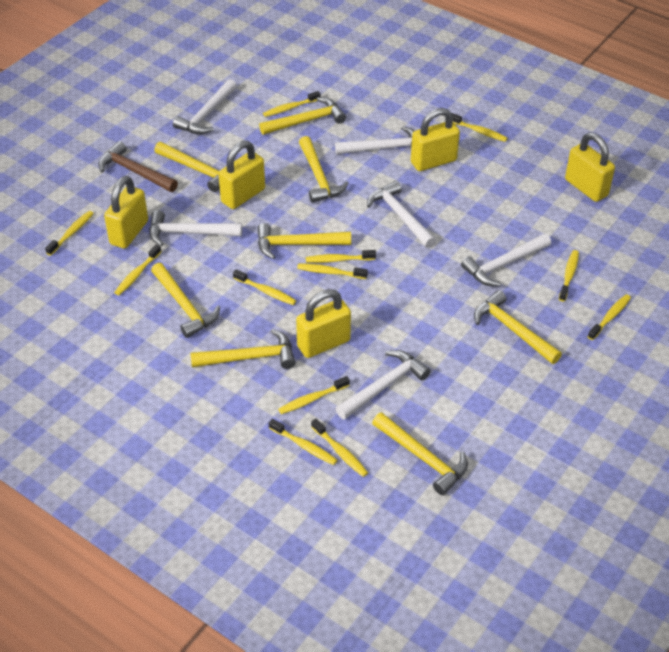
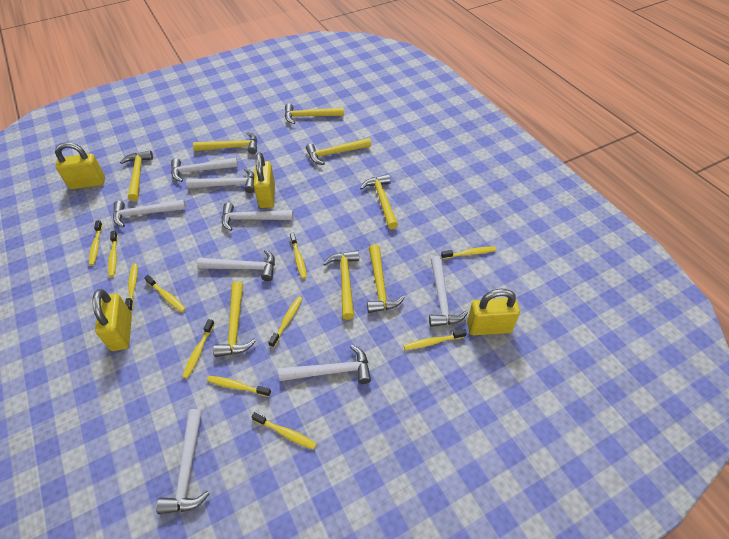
brown hammer: [99,141,178,192] = 1 -> none = 0
white hammer: [149,210,242,246] [173,79,237,134] [335,126,415,155] [335,350,431,420] [367,181,436,248] [461,234,551,286] = 6 -> [113,199,186,227] [156,409,210,514] [171,158,238,182] [186,168,254,193] [197,249,275,281] [222,203,294,231] [279,345,371,384] [429,256,468,327] = 8
yellow padlock: [104,176,148,249] [218,141,265,209] [296,289,351,358] [411,108,460,171] [565,132,615,202] = 5 -> [55,142,105,189] [92,289,132,351] [254,152,275,208] [467,289,520,335] = 4
yellow toothbrush: [45,211,94,256] [114,244,162,295] [233,269,296,305] [263,91,320,117] [269,419,337,465] [278,376,350,414] [297,263,368,279] [306,250,376,263] [311,418,368,477] [452,113,508,142] [559,250,579,301] [587,294,631,340] = 12 -> [89,220,103,266] [108,231,118,277] [125,264,138,312] [144,275,186,312] [182,319,215,379] [207,376,271,397] [251,412,317,450] [268,297,303,348] [290,233,307,279] [404,329,467,350] [441,246,497,259] = 11

